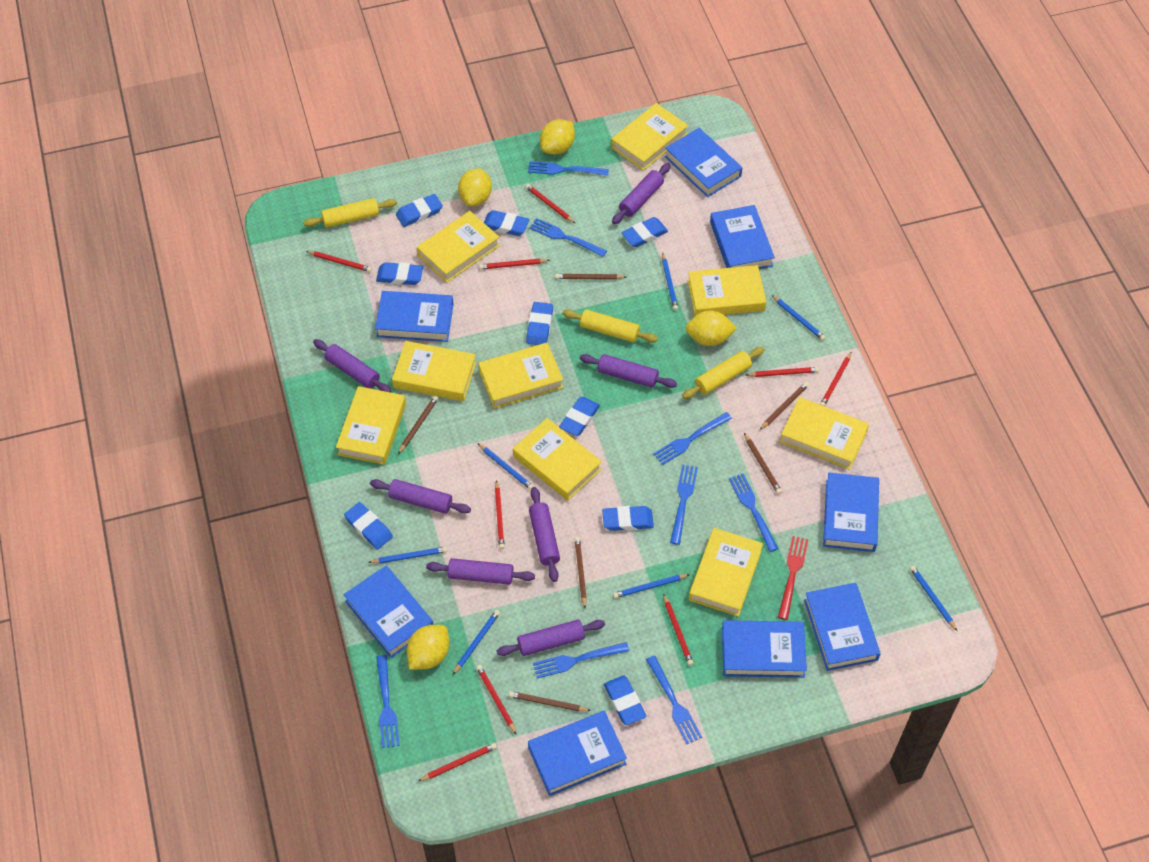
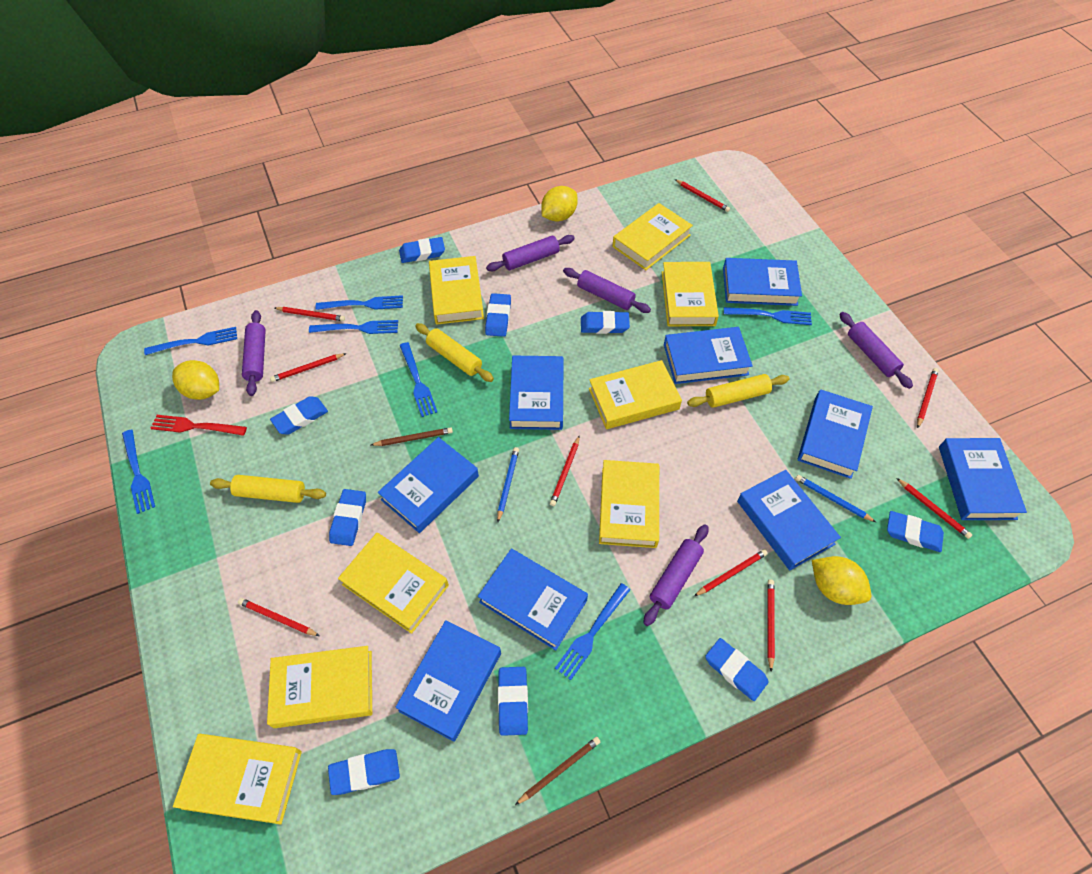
blue book: [343,566,433,658] [375,291,454,342] [528,711,627,796] [665,128,742,197] [710,205,775,269] [722,620,807,678] [804,583,881,671] [823,473,879,552] = 8 -> [378,437,479,533] [395,620,501,742] [478,549,588,650] [509,356,564,430] [664,327,753,384] [723,258,802,306] [737,470,841,570] [798,389,873,479] [939,438,1027,520] = 9
blue fork: [376,655,400,748] [528,161,609,176] [529,218,607,257] [533,642,629,678] [646,656,702,744] [653,412,732,465] [670,465,698,545] [729,474,779,552] = 8 -> [122,430,155,514] [144,327,237,355] [309,320,398,334] [316,295,403,310] [400,342,437,417] [555,583,631,680] [724,307,812,325] = 7
blue pencil: [368,547,447,564] [453,610,500,675] [477,443,534,490] [613,574,690,598] [662,253,678,311] [772,295,826,340] [910,565,957,631] = 7 -> [497,447,519,522] [795,475,876,522] = 2
brown pencil: [398,396,438,454] [509,691,591,711] [555,274,626,280] [575,537,587,608] [744,433,782,494] [760,382,809,430] = 6 -> [371,427,453,446] [515,737,600,805] = 2
purple rolling pin: [313,339,391,393] [370,479,471,514] [426,558,535,585] [497,620,605,656] [529,487,560,582] [580,354,677,388] [612,163,671,224] = 7 -> [242,310,266,396] [486,235,575,271] [563,268,651,313] [643,524,708,626] [839,312,913,389] = 5
yellow book: [336,386,406,465] [392,341,476,401] [417,211,500,282] [478,343,564,409] [513,418,602,501] [611,103,689,171] [688,265,766,316] [689,528,763,617] [780,397,869,470] = 9 -> [173,734,302,824] [267,646,372,728] [338,533,449,634] [429,256,484,325] [589,360,682,429] [599,460,659,548] [612,203,693,270] [662,262,719,326] = 8
yellow lemon: [407,625,449,670] [458,168,492,206] [540,119,575,155] [685,311,737,346] = 4 -> [172,360,219,400] [541,186,578,222] [812,556,871,605] = 3

